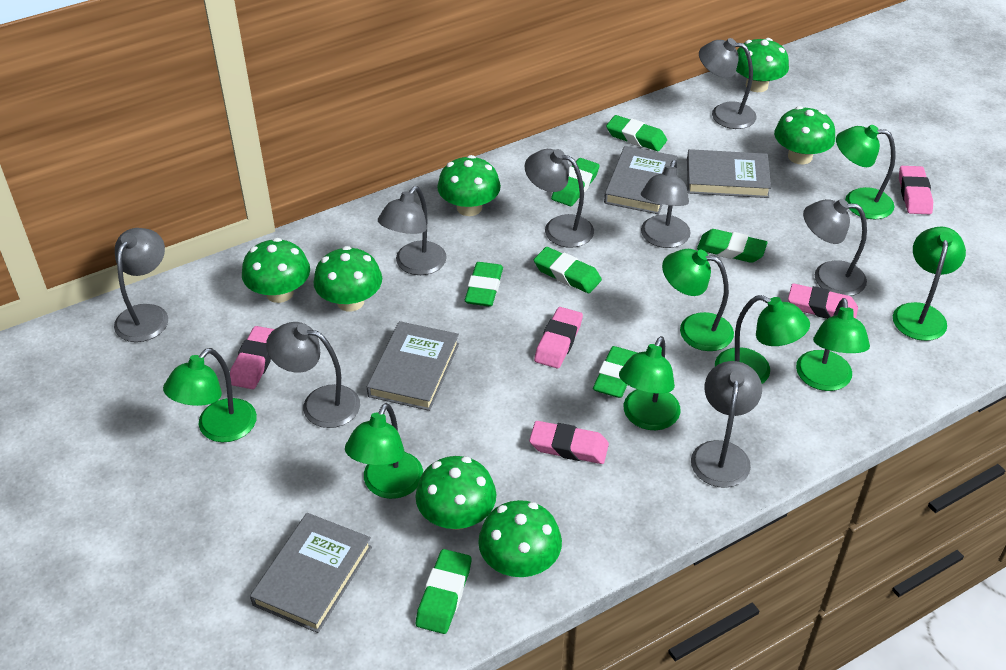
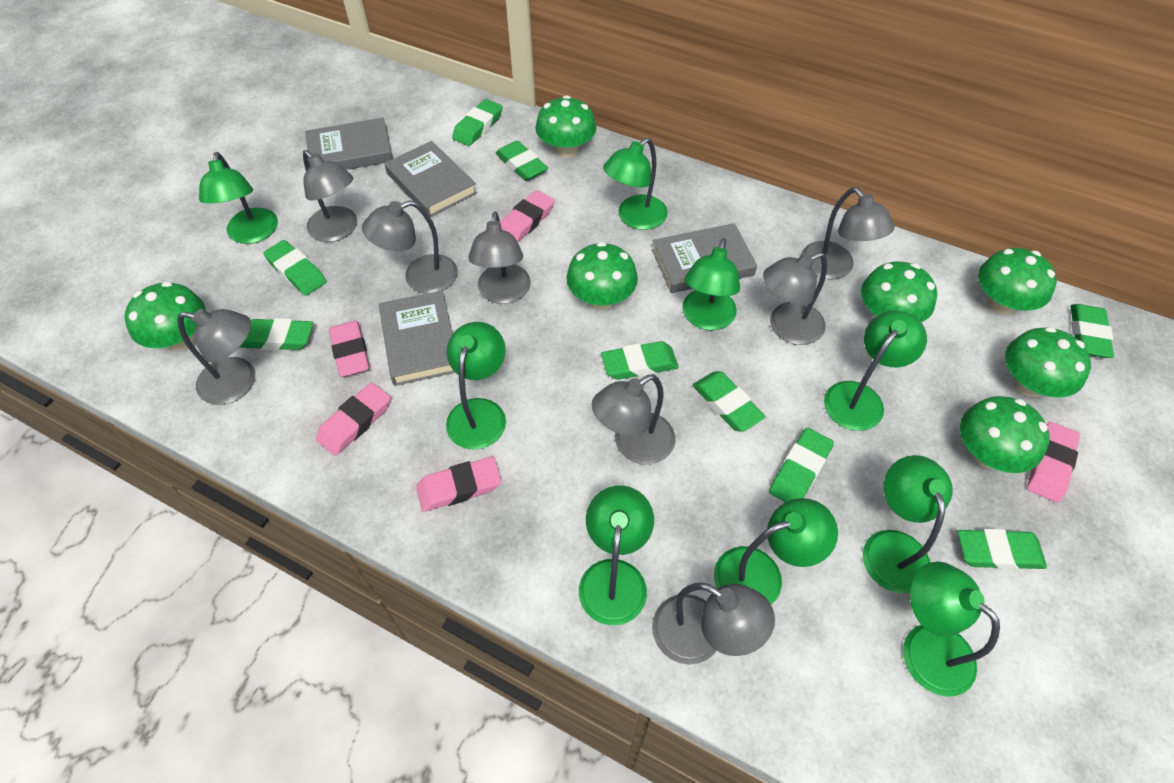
green eraser: [416,549,471,634] [465,262,503,307] [534,247,602,293] [551,158,600,206] [593,346,637,398] [606,115,667,151] [697,229,768,263] = 7 -> [240,318,313,350] [263,240,326,296] [452,99,502,146] [496,141,548,181] [601,341,679,380] [693,371,765,432] [769,428,834,502] [958,529,1047,570] [1071,304,1114,358] = 9
green lamp: [163,348,257,442] [345,403,423,499] [619,336,681,430] [662,249,734,351] [715,295,810,384] [796,298,870,391] [836,125,896,219] [893,226,966,341] = 8 -> [199,152,278,244] [446,322,506,450] [579,486,654,625] [603,138,668,230] [682,238,740,330] [714,498,838,605] [824,311,927,431] [863,455,953,594] [903,562,1000,697] = 9

